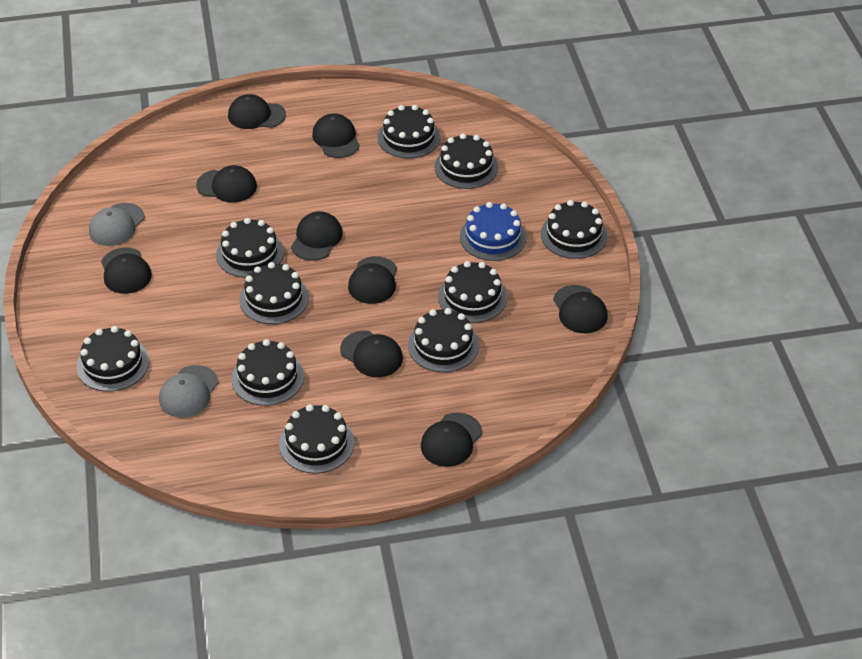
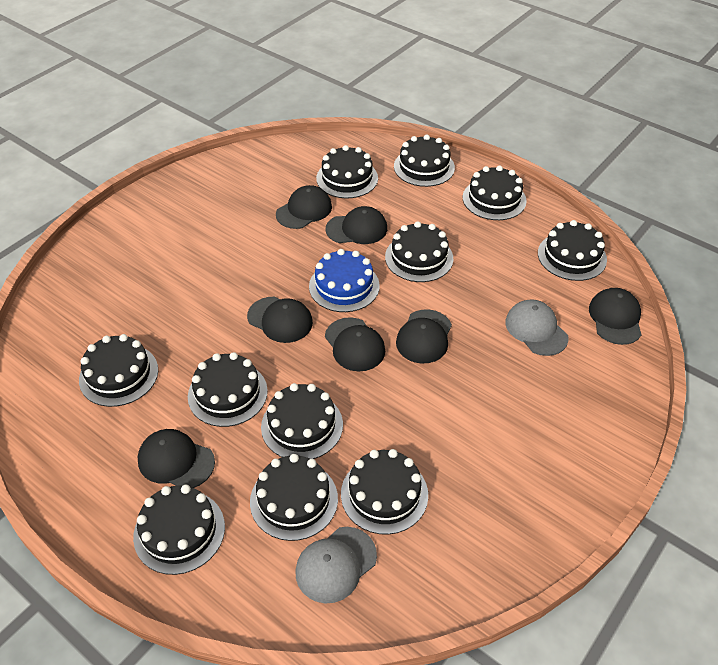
black cake: [77,326,149,392] [216,218,284,278] [231,339,304,406] [239,262,309,324] [279,404,355,474] [378,105,440,158] [408,308,479,372] [434,133,498,189] [438,261,507,323] [541,200,608,259] = 10 -> [79,334,158,407] [133,485,225,575] [188,352,268,427] [250,454,338,541] [261,383,343,459] [316,145,378,198] [341,449,428,535] [385,221,453,282] [394,135,455,187] [463,165,527,220] [538,220,607,281] = 11
black cap: [101,247,152,294] [196,165,257,203] [228,94,286,129] [291,211,343,261] [312,113,360,158] [340,331,403,377] [348,256,397,304] [421,412,482,467] [553,285,608,333] = 9 -> [138,429,215,488] [247,297,313,343] [276,185,332,229] [325,317,385,371] [326,206,387,244] [396,309,452,364] [589,288,642,345] = 7

